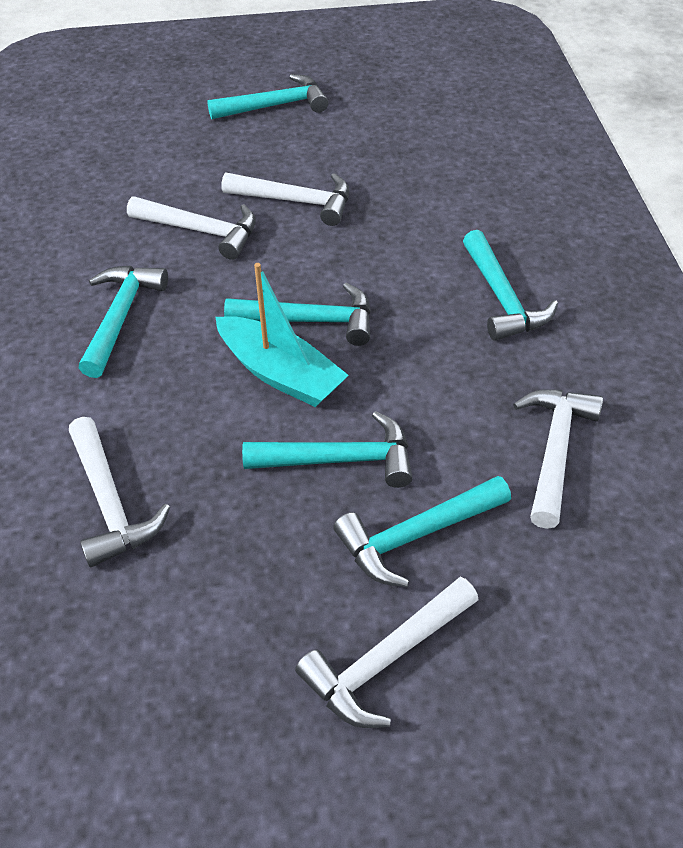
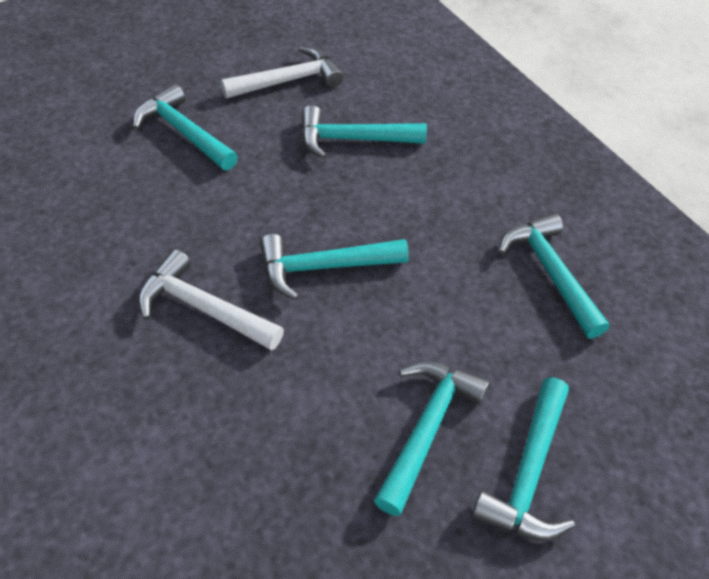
turquoise boat: [216,263,349,407] = 1 -> none = 0
white hammer: [69,417,170,567] [127,196,256,260] [222,173,349,226] [295,577,479,728] [513,389,603,529] = 5 -> [138,249,284,351] [221,46,343,99] = 2

